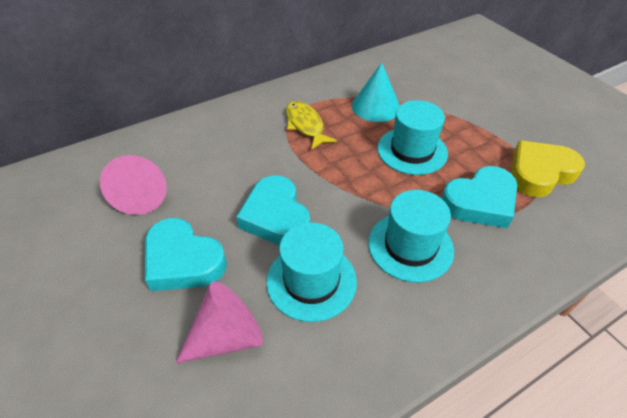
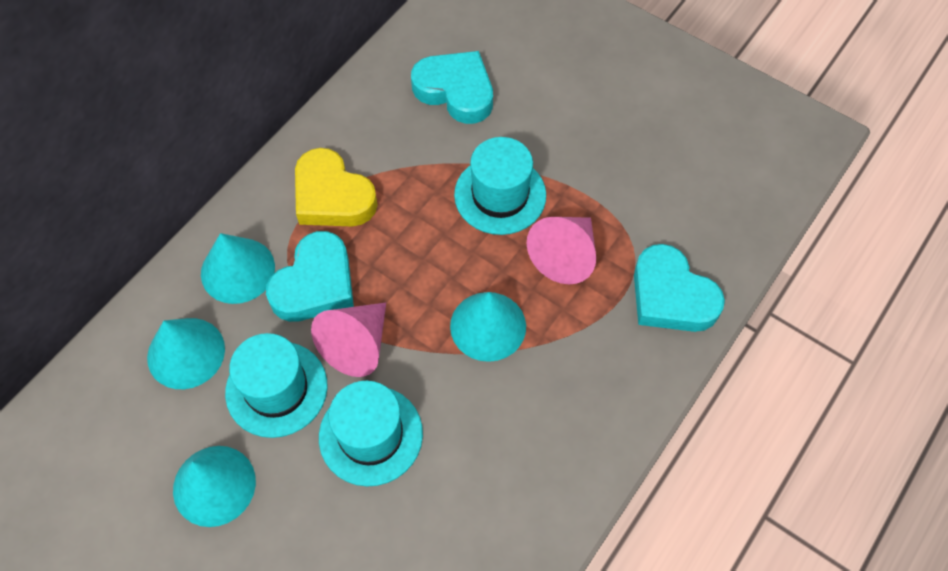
turquoise cone: [352,62,400,122] = 1 -> [147,318,225,389] [173,446,256,527] [201,233,275,304] [450,292,526,362] = 4
yellow fish: [286,101,337,150] = 1 -> none = 0

